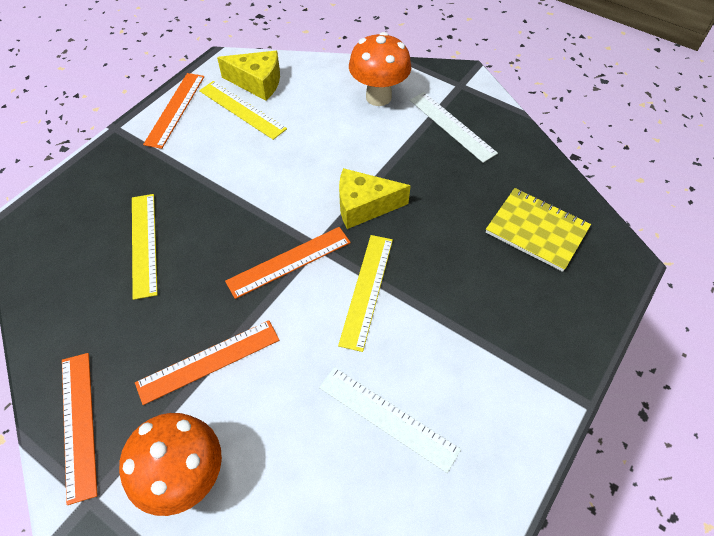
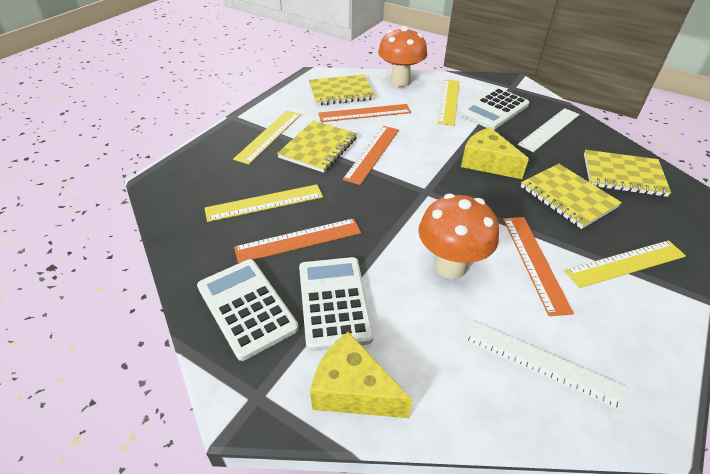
white calculator: none = 0 -> [197,259,299,361] [299,257,373,351] [460,88,530,130] = 3
yellow notebook: [486,188,591,272] = 1 -> [277,120,357,173] [309,75,375,106] [521,164,622,229] [584,150,671,197] = 4
yellow ruler: [132,194,158,300] [199,81,287,140] [338,235,393,352] = 3 -> [205,184,323,222] [233,110,301,165] [438,79,459,126] [564,240,686,288] = 4

